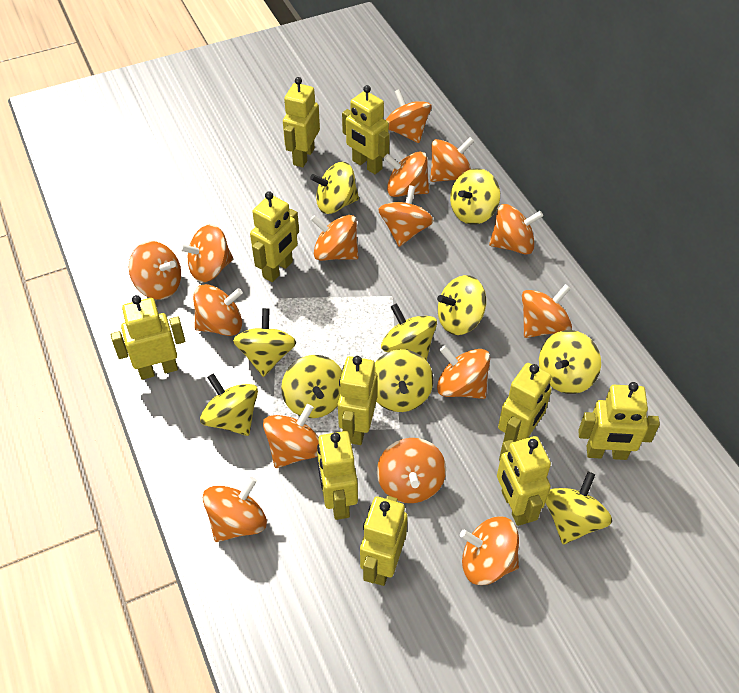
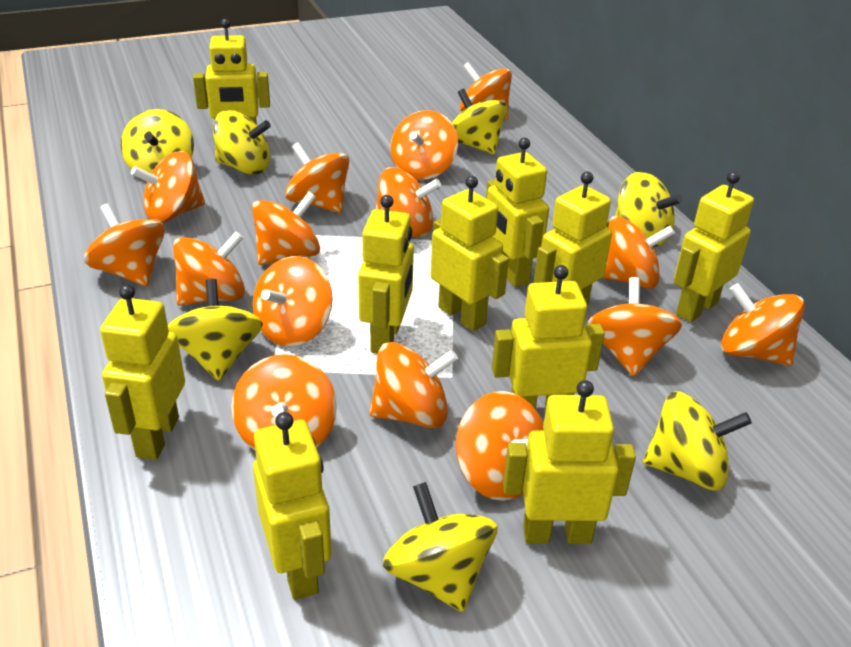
yellow spinning top: [200,373,258,436] [233,308,296,377] [281,355,342,418] [310,162,359,214] [375,349,434,412] [381,303,437,361] [437,275,486,335] [450,168,500,225] [539,330,601,394] [545,472,612,544] = 10 -> [121,109,194,173] [168,279,263,381] [213,110,271,175] [383,482,497,612] [452,88,507,154] [615,172,683,247] [643,391,752,491] = 7

